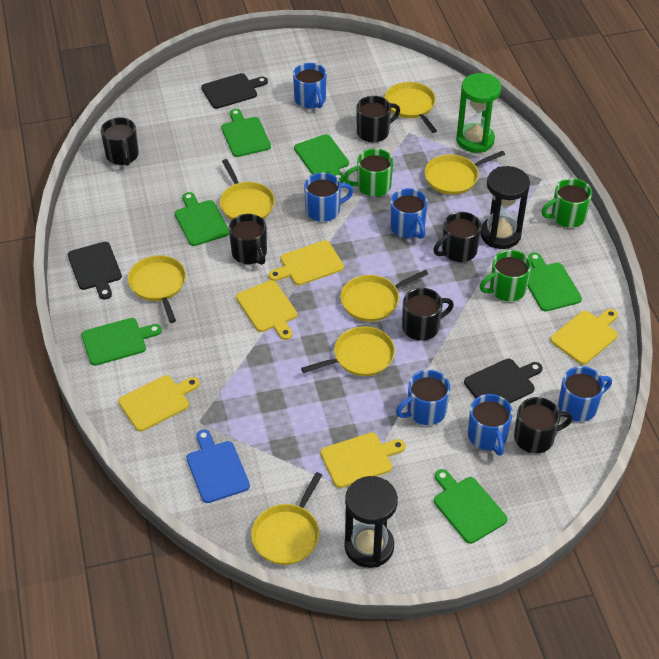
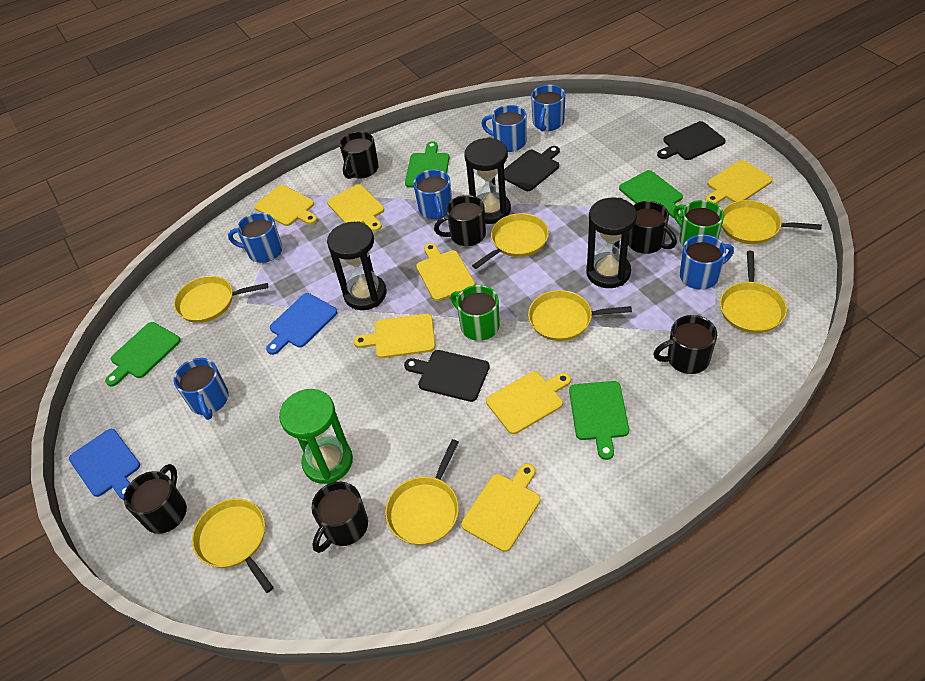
black hourglass: [345,476,398,568] [480,166,530,249] = 2 -> [327,221,386,310] [464,137,511,224] [586,198,637,288] = 3
blue cutting board: [187,429,250,503] = 1 -> [69,429,140,500] [266,293,337,355] = 2
green cutting board: [81,318,162,366] [175,192,229,246] [221,109,271,157] [294,134,349,183] [434,469,507,544] [528,252,582,312] = 6 -> [105,322,181,386] [405,141,449,188] [569,381,629,460] [619,170,683,219] = 4
green mug: [344,148,393,197] [480,250,532,302] [541,178,592,228] = 3 -> [451,285,500,341] [673,200,724,246] = 2
yellow cutting board: [118,375,200,431] [236,280,297,340] [268,240,344,285] [320,433,406,488] [550,309,618,365] = 5 -> [254,185,317,226] [327,184,384,232] [354,314,435,358] [416,243,475,301] [461,464,540,552] [486,371,571,434] [705,160,773,204] = 7

